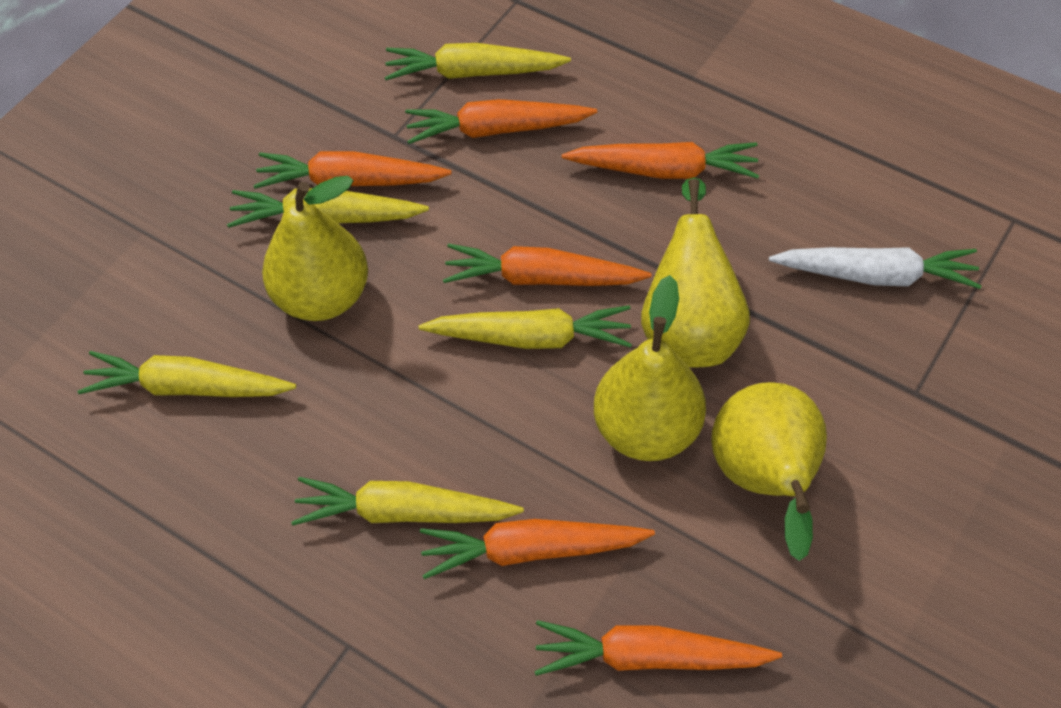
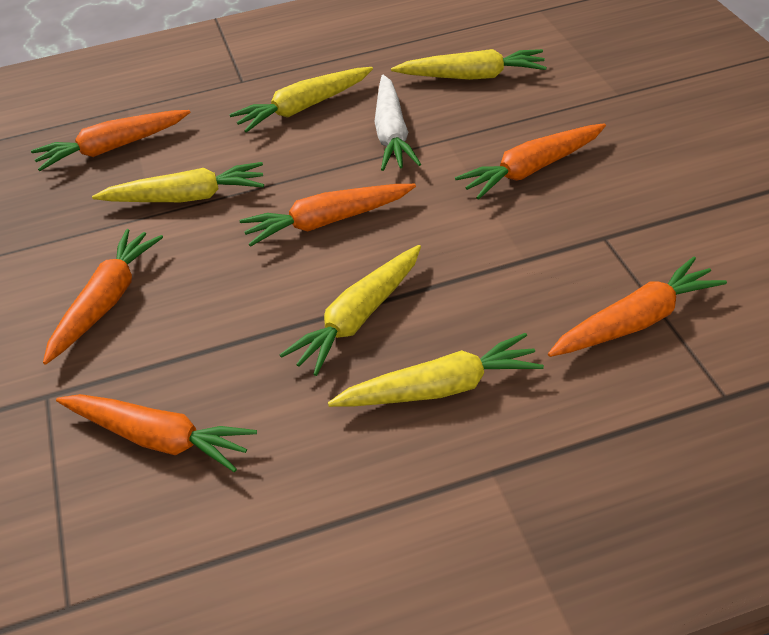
yellow pear: [262,176,368,321] [594,275,706,461] [641,177,750,367] [711,382,827,561] = 4 -> none = 0

